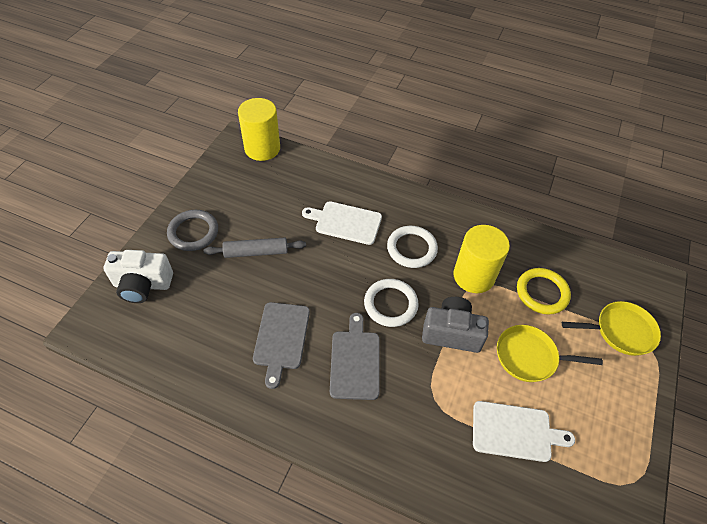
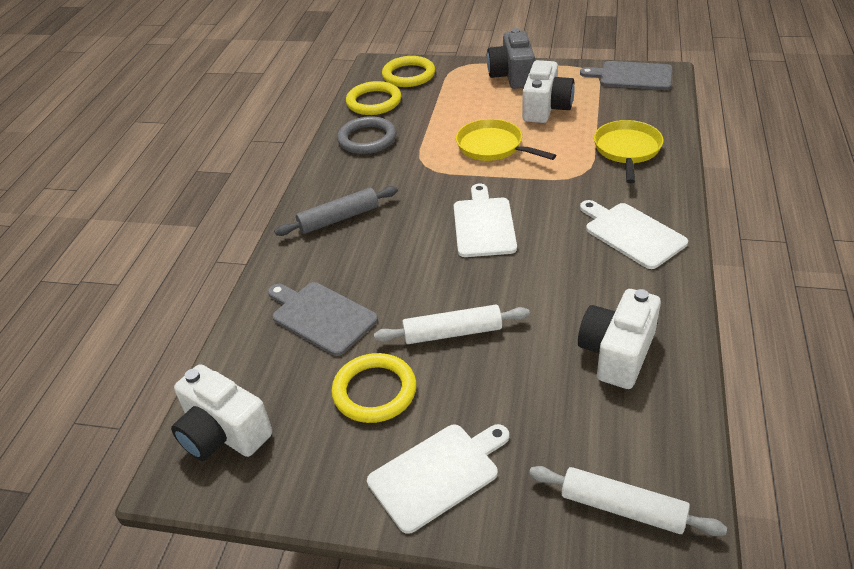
white camera: [104,250,173,303] = 1 -> [171,364,272,461] [522,60,575,123] [578,289,661,389] = 3
white cutting board: [302,201,382,245] [473,401,575,462] = 2 -> [367,424,509,534] [454,184,517,257] [580,200,688,269] = 3
white ring: [364,279,419,327] [387,226,438,268] = 2 -> none = 0
white rolling pin: none = 0 -> [374,305,530,344] [529,466,727,536] = 2
yellow cylinder: [238,98,280,161] [454,225,510,293] = 2 -> none = 0
yellow ring: [517,268,571,315] = 1 -> [331,353,416,423] [346,81,401,115] [382,56,435,87] = 3

